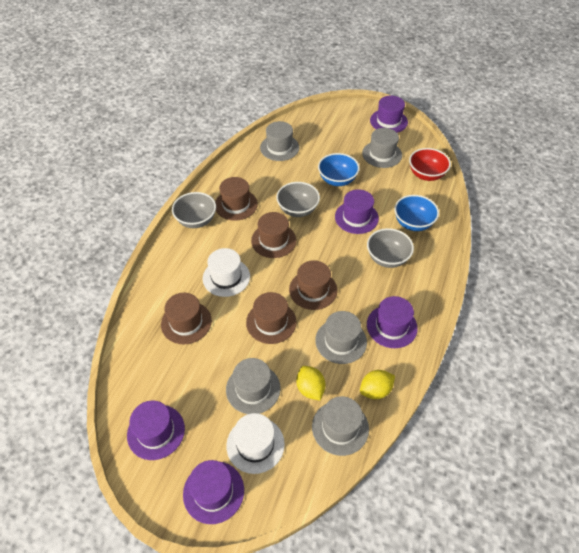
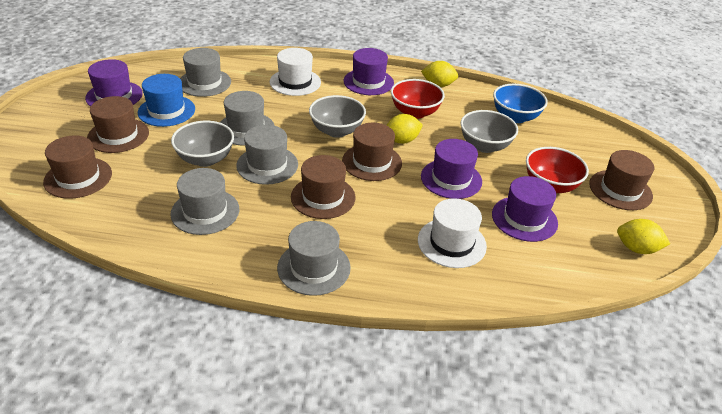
blue bowl: [318,153,360,186] [394,195,439,231] = 2 -> [493,84,548,123] = 1
blue hat: none = 0 -> [138,74,195,127] = 1
purple hat: [127,401,185,460] [183,460,244,524] [335,189,379,234] [367,296,418,348] [370,96,408,133] = 5 -> [85,59,143,107] [343,48,394,95] [421,139,482,199] [492,176,558,242] = 4
red bowl: [409,148,451,181] = 1 -> [391,79,445,119] [526,147,589,193] = 2
yellow lemon: [296,366,325,400] [360,370,395,399] = 2 -> [387,114,423,144] [421,61,458,87] [617,219,670,254] = 3

